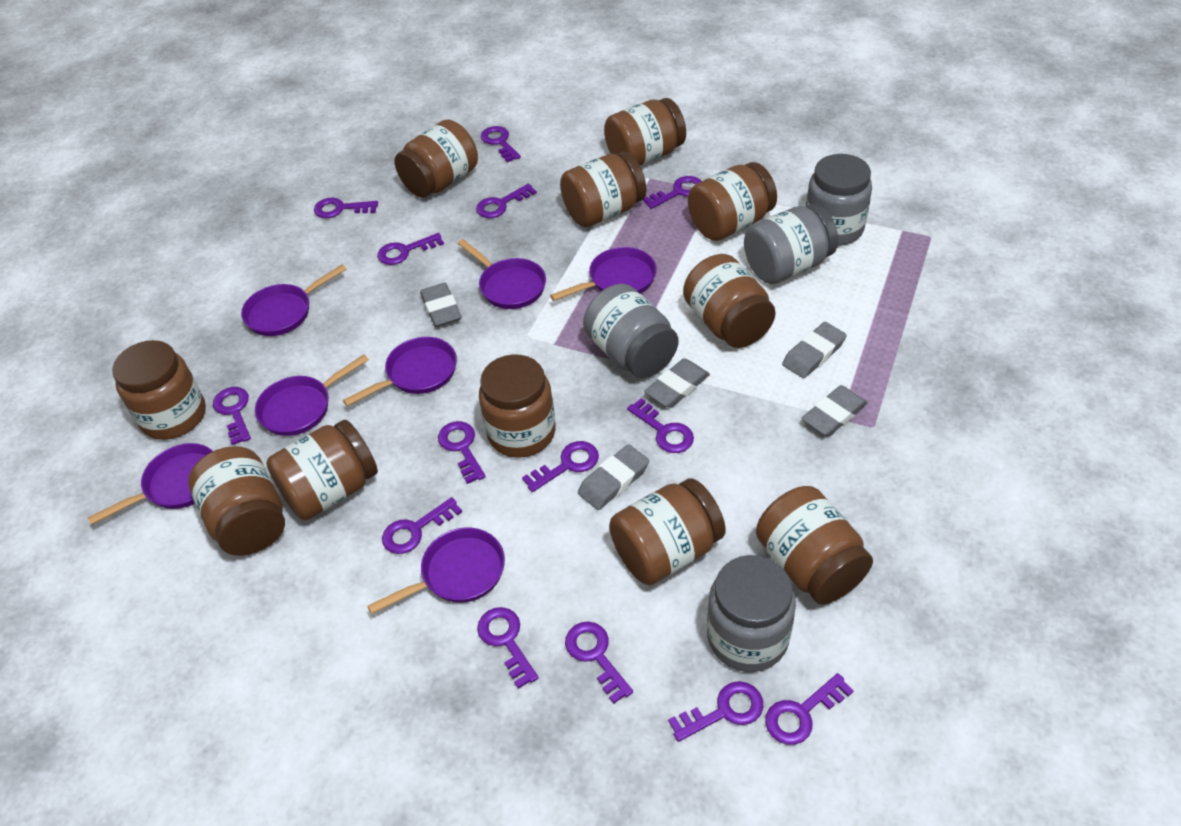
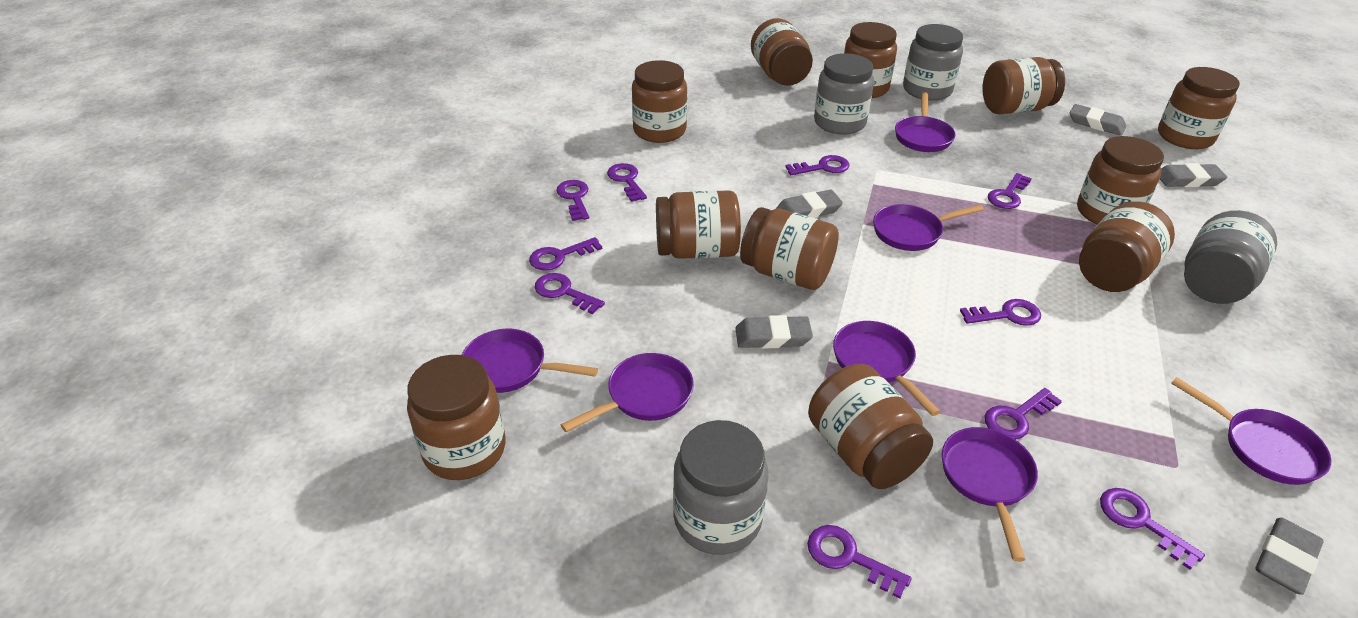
purple key: [213,387,251,445] [314,198,378,218] [377,233,444,265] [382,497,462,554] [438,421,486,484] [476,184,537,218] [477,607,539,689] [481,126,521,162] [522,441,599,492] [565,622,633,704] [627,398,694,453] [643,176,702,209] [668,681,763,742] [765,673,854,745] = 14 -> [529,237,602,271] [534,273,605,314] [556,180,589,221] [607,163,647,202] [785,155,849,175] [807,525,912,599] [960,299,1041,326] [984,388,1062,440] [988,173,1032,209] [1100,488,1205,570] = 10

